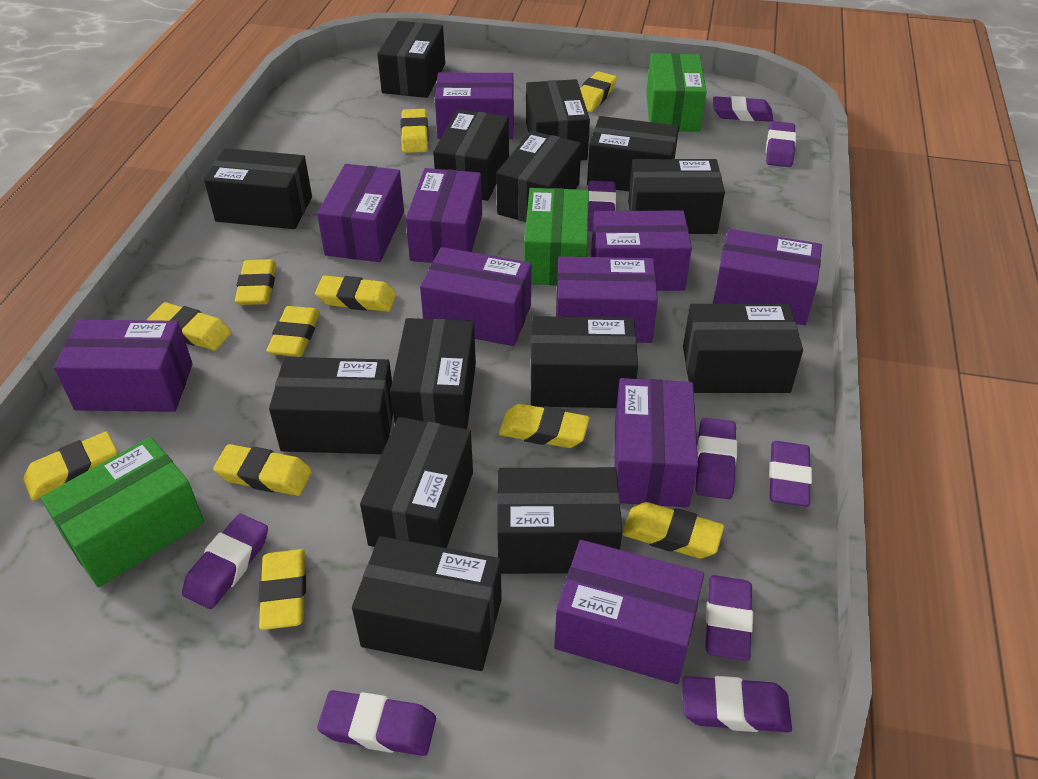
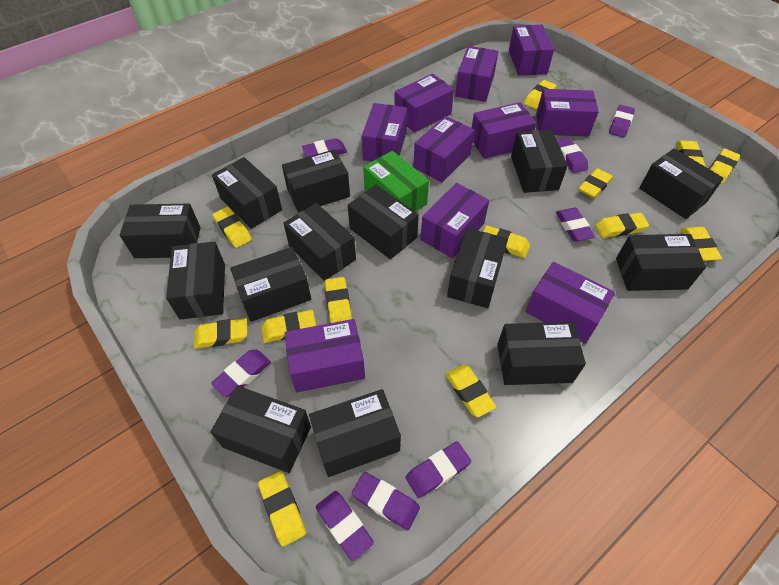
green box: [41,437,204,587] [524,188,589,286] [646,53,707,132] = 3 -> [363,151,429,212] = 1
purple eraser: [182,514,268,609] [317,690,436,756] [588,180,616,231] [682,676,792,732] [696,418,737,499] [705,575,753,661] [713,96,773,122] [766,121,796,167] [769,441,812,507] = 9 -> [211,350,271,397] [302,138,347,157] [316,491,374,561] [352,472,420,530] [406,441,471,498] [556,208,595,241] [557,137,588,173] [609,105,635,138] = 8
yellow eraser: [23,432,117,501] [147,302,232,350] [213,444,312,496] [235,259,276,305] [258,549,306,630] [267,306,320,357] [315,276,396,312] [401,109,428,153] [499,404,590,448] [580,71,617,112] [622,502,724,559] = 11 -> [194,318,247,349] [212,207,252,248] [258,471,306,547] [261,310,316,343] [325,277,352,323] [446,365,496,417] [483,225,530,258] [524,80,556,109] [578,168,613,198] [595,213,649,238] [676,140,705,166] [681,227,722,261] [709,149,740,184] = 13

